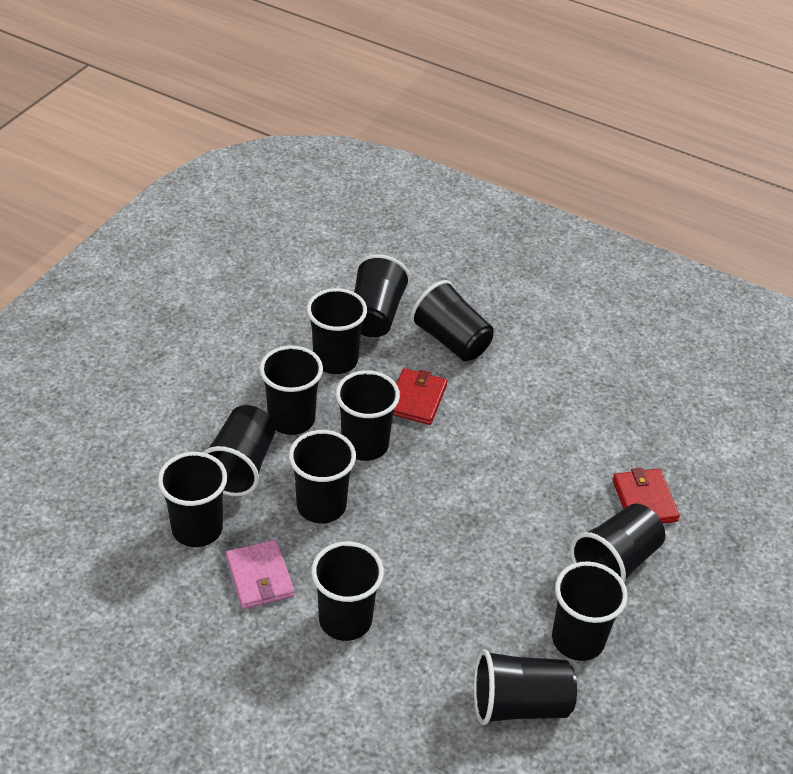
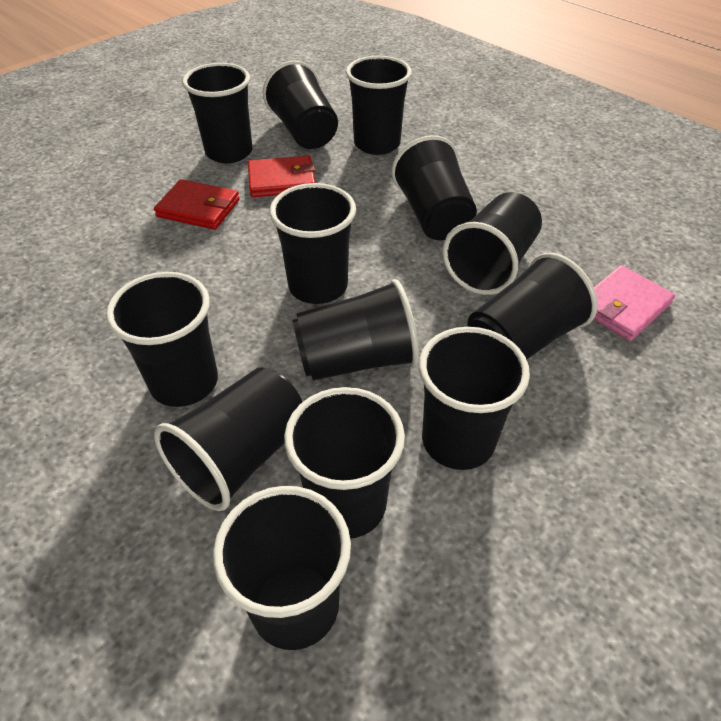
black cup: [158,452,227,547] [202,405,276,496] [259,346,323,435] [289,430,356,523] [307,288,367,374] [311,541,384,641] [336,370,400,461] [354,254,411,337] [410,280,494,361] [474,649,577,725] [552,561,628,661] [570,504,665,583] = 12 -> [106,272,218,407] [154,367,302,511] [182,63,252,163] [213,486,351,650] [263,60,338,149] [270,183,356,304] [284,387,405,539] [292,279,419,380] [346,56,412,155] [391,135,477,240] [419,327,530,470] [442,192,542,295] [467,252,598,360] = 13

